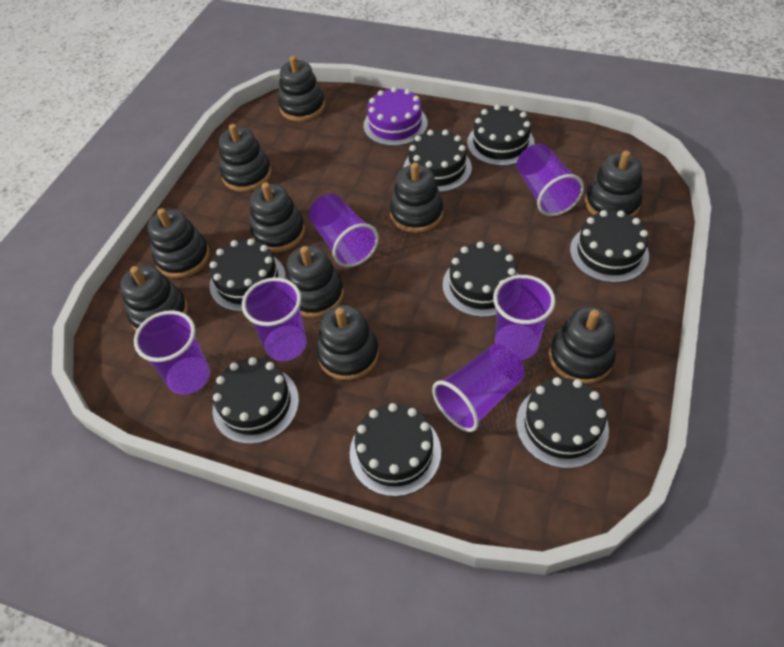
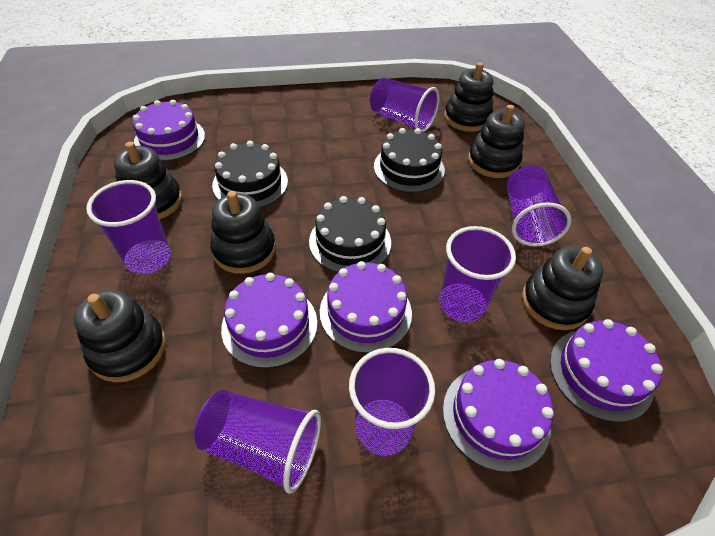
black cake: [210,239,286,312] [213,357,299,444] [350,403,441,497] [403,130,472,193] [443,241,519,317] [467,104,535,166] [516,377,609,469] [570,210,649,283] = 8 -> [212,141,288,208] [309,196,391,272] [374,128,445,192] = 3
black stacking toy: [120,265,188,331] [148,208,210,278] [219,124,272,192] [250,182,305,252] [278,56,325,121] [286,245,344,318] [316,305,379,380] [390,162,443,233] [549,307,616,384] [585,151,642,217] = 10 -> [74,290,166,382] [114,142,182,219] [211,191,276,274] [444,62,494,132] [468,105,525,178] [522,246,604,330] = 6
purple cake: [363,87,428,146] = 1 -> [133,100,205,161] [221,273,317,368] [320,261,412,353] [443,359,554,472] [550,319,663,422] = 5

